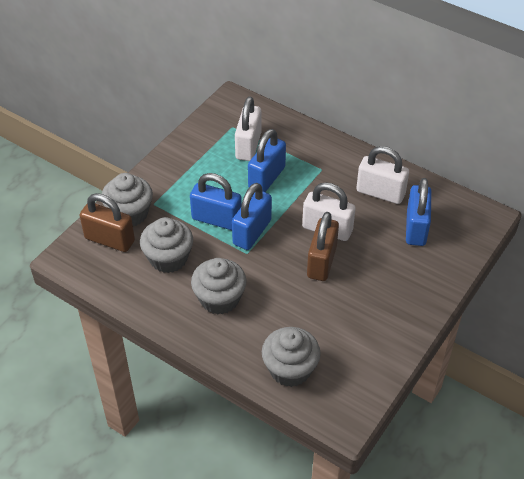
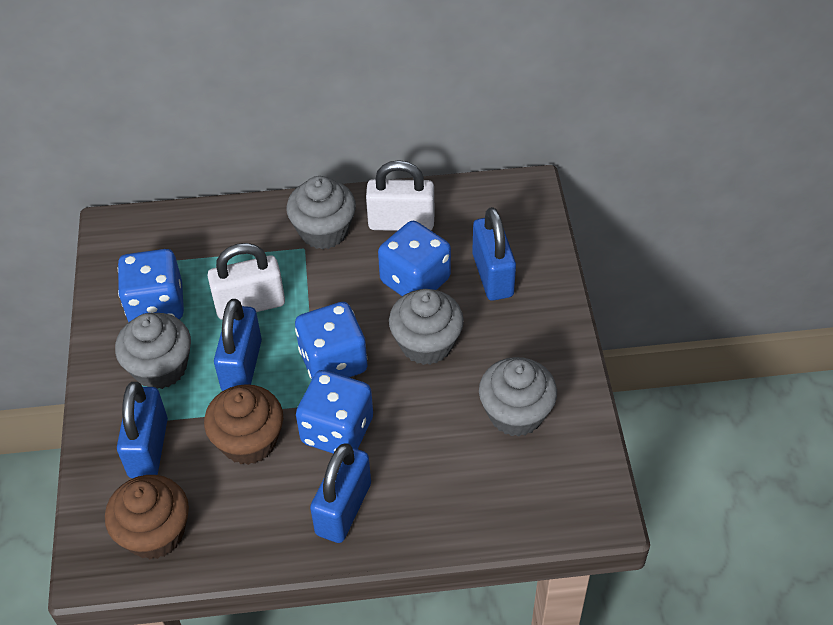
blue dice: none = 0 -> [118,249,184,322] [295,302,368,380] [296,370,373,453] [378,221,451,296] = 4
brown cupcake: none = 0 -> [105,475,189,559] [204,384,283,465] = 2
brown padlock: [80,193,135,252] [307,212,339,281] = 2 -> none = 0
white padlock: [235,96,261,161] [302,182,356,241] [356,146,409,204] = 3 -> [207,243,285,320] [366,160,434,231] = 2

